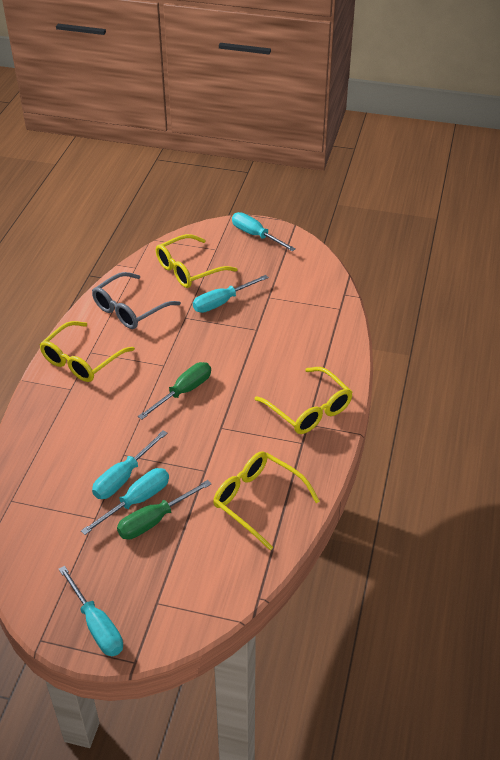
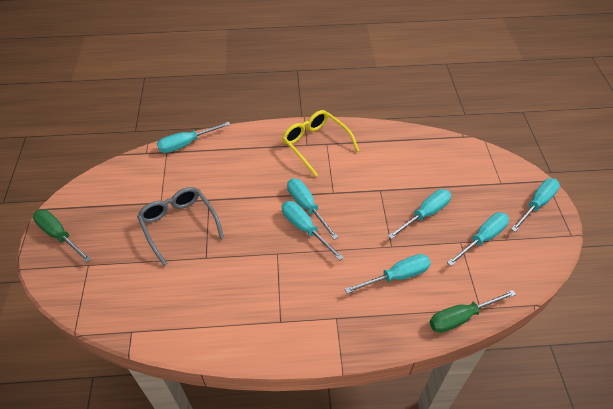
turquoise screwdriver: [59,566,123,656] [81,468,169,535] [92,430,168,499] [193,275,269,313] [232,212,296,251] = 5 -> [157,122,231,153] [282,201,344,261] [287,179,338,240] [345,254,431,294] [388,189,451,239] [447,212,509,266] [511,178,560,232] = 7
yellow glasses: [39,321,135,382] [156,234,238,288] [213,451,320,550] [255,367,353,434] = 4 -> [282,110,359,177] = 1

